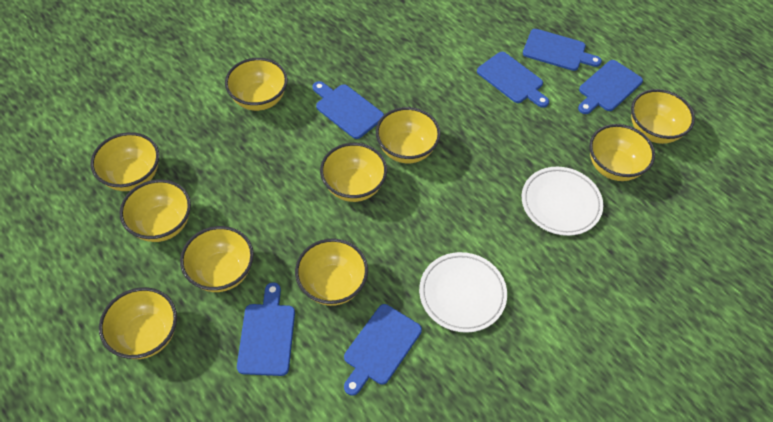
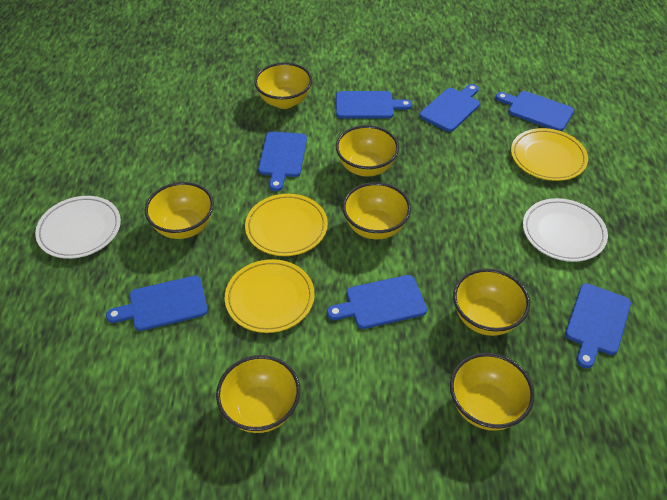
blue cutting board: [237,282,295,376] [312,81,384,139] [344,304,422,396] [477,52,549,108] [523,29,602,71] [578,60,643,114] = 6 -> [106,276,208,331] [258,131,307,191] [327,275,427,329] [336,91,412,118] [419,84,480,132] [495,91,574,131] [565,283,631,369] = 7
yellow bowl: [91,132,159,191] [99,287,177,359] [120,179,191,242] [180,226,254,292] [225,58,288,111] [295,238,368,306] [320,143,387,202] [376,107,441,164] [589,124,655,181] [631,89,695,144] = 10 -> [145,182,214,239] [216,355,300,433] [254,62,312,109] [336,125,399,177] [342,182,411,239] [450,353,535,431] [453,269,530,336] = 7
yellow plate: none = 0 -> [225,259,315,333] [245,194,328,256] [511,128,588,181] = 3

